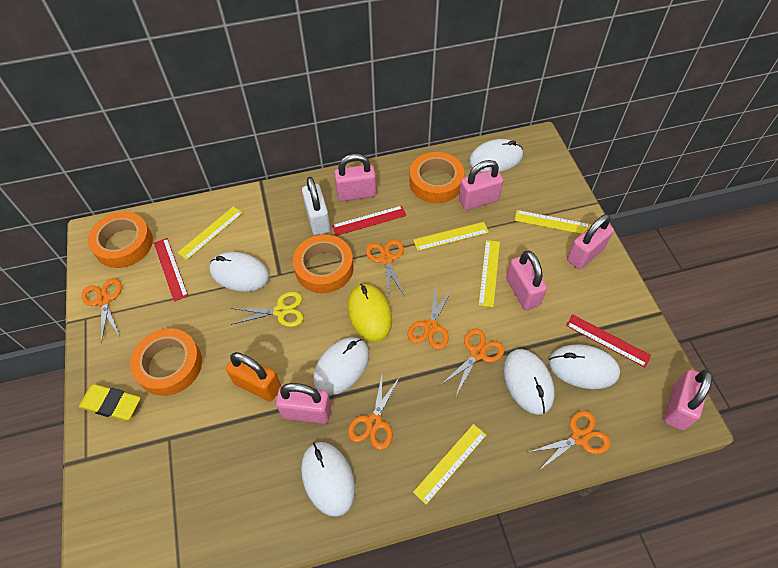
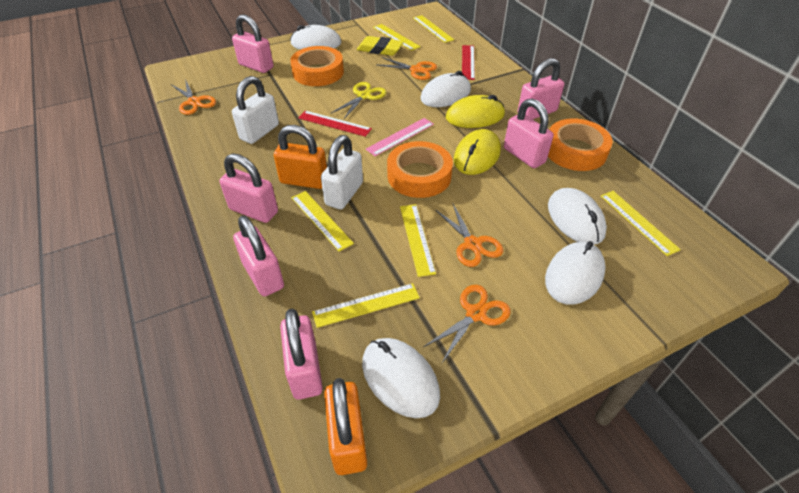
orange padlock: [226,352,281,402] = 1 -> [274,125,327,189] [324,378,367,475] = 2
orange scissors: [81,278,122,343] [348,375,400,450] [366,239,405,296] [408,285,453,350] [441,328,505,395] [529,411,611,470] = 6 -> [171,79,216,115] [378,57,437,80] [423,285,511,363] [435,204,503,267] = 4
orange tape: [88,212,153,268] [130,328,202,396] [293,235,354,293] [410,152,464,203] = 4 -> [290,46,344,86] [387,141,453,198] [548,118,613,171] = 3
pink ruler: none = 0 -> [366,118,434,156] = 1
red ruler: [154,238,188,302] [332,206,406,236] [566,314,651,367] = 3 -> [298,111,372,137] [462,45,475,80] = 2
white mouse: [209,252,270,292] [301,442,355,517] [313,337,369,395] [469,139,523,172] [503,349,555,415] [549,345,620,389] = 6 -> [290,25,341,50] [362,338,440,418] [420,71,471,107] [545,241,606,305] [548,188,607,245] = 5
white padlock: [302,177,330,235] = 1 -> [232,76,279,144] [321,135,363,209] = 2
yellow mouse: [348,284,392,342] = 1 -> [446,95,505,128] [454,129,501,175] = 2
yellow ruler: [177,206,243,260] [413,222,489,251] [413,424,486,505] [479,240,500,307] [515,210,591,234] = 5 -> [291,191,354,252] [312,283,420,328] [373,24,421,51] [400,204,436,277] [413,15,454,43] [601,191,681,256] = 6

